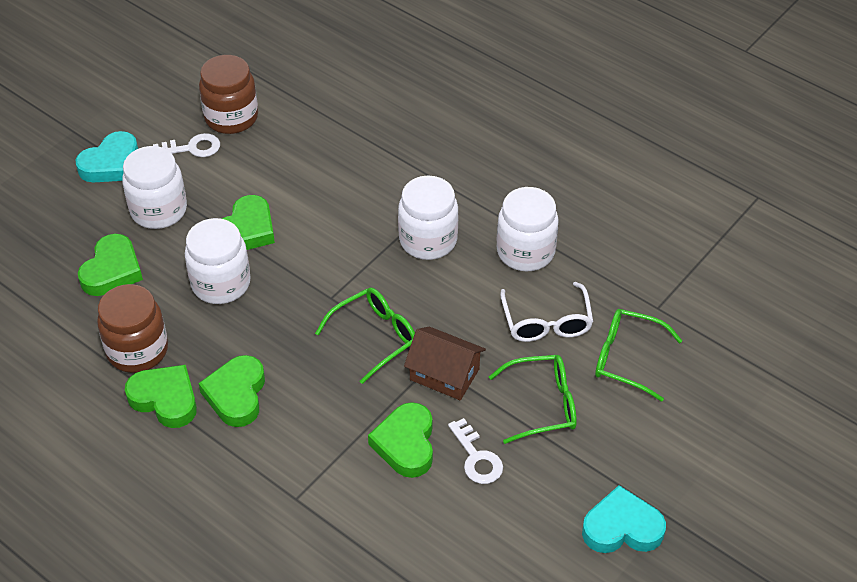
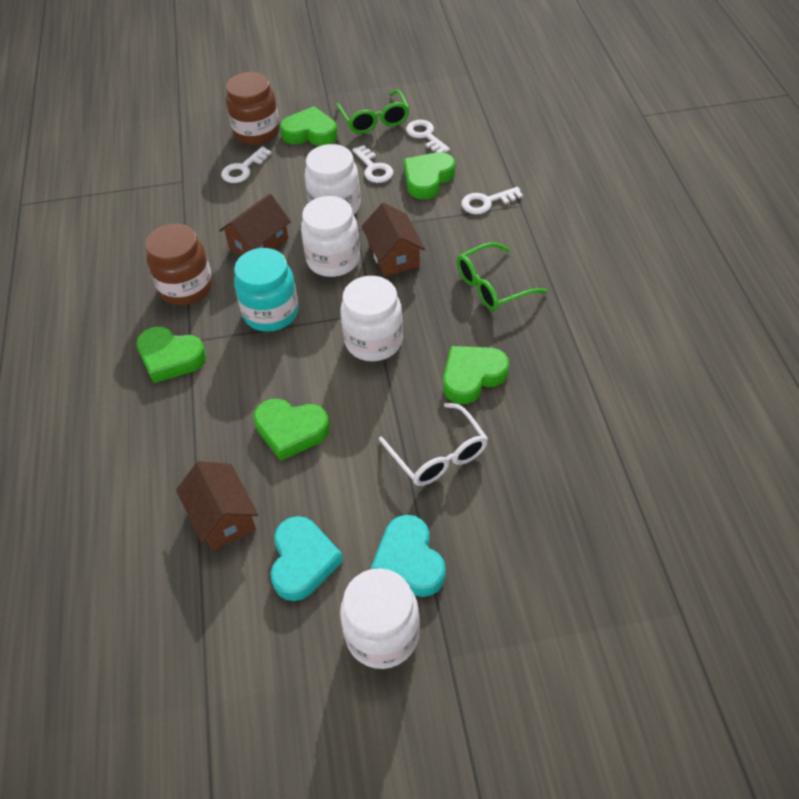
brown house: [404,327,486,400] = 1 -> [176,461,258,551] [219,194,291,256] [361,203,425,277] = 3
green glasses: [315,288,415,384] [489,355,577,444] [595,309,683,402] = 3 -> [336,90,410,134] [457,242,548,311] = 2
turquoise jar: none = 0 -> [234,248,299,332] = 1
white key: [153,133,220,157] [448,418,503,484] = 2 -> [221,146,271,183] [352,145,394,183] [406,120,450,153] [461,187,523,214] = 4

